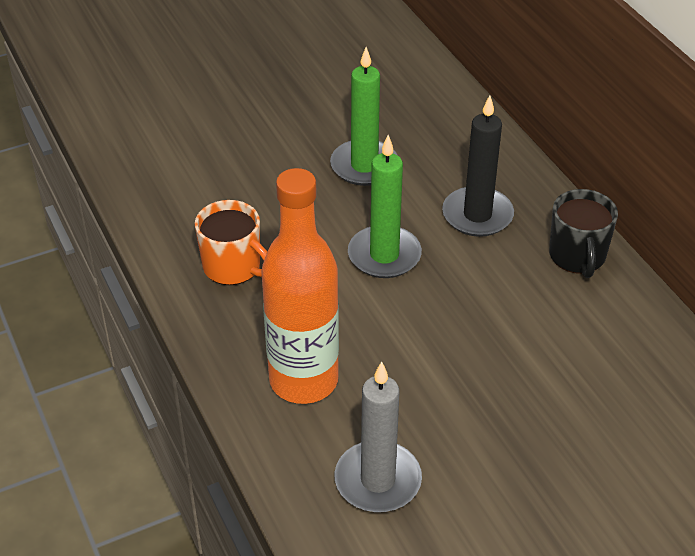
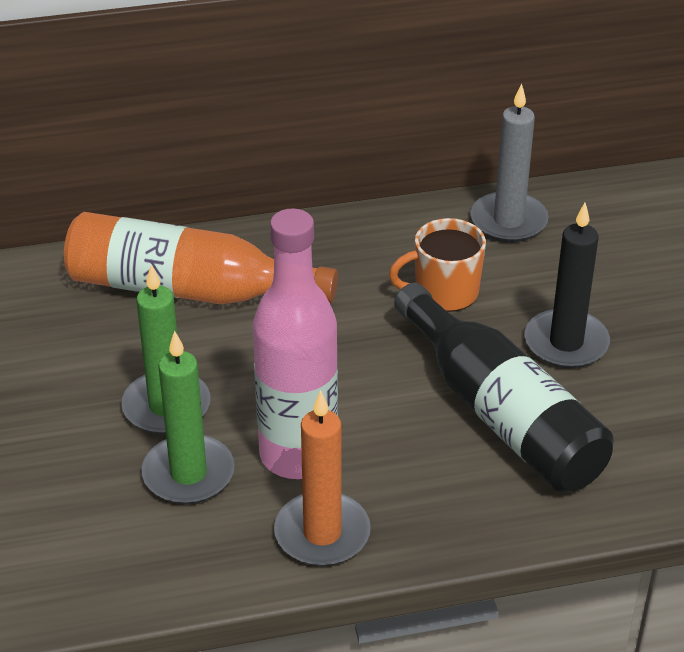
black bottle: none = 0 -> [394,283,614,492] = 1
black mug: [549,189,618,278] = 1 -> none = 0
orange candle: none = 0 -> [274,390,371,566] = 1
pink bottle: none = 0 -> [253,208,338,479] = 1

